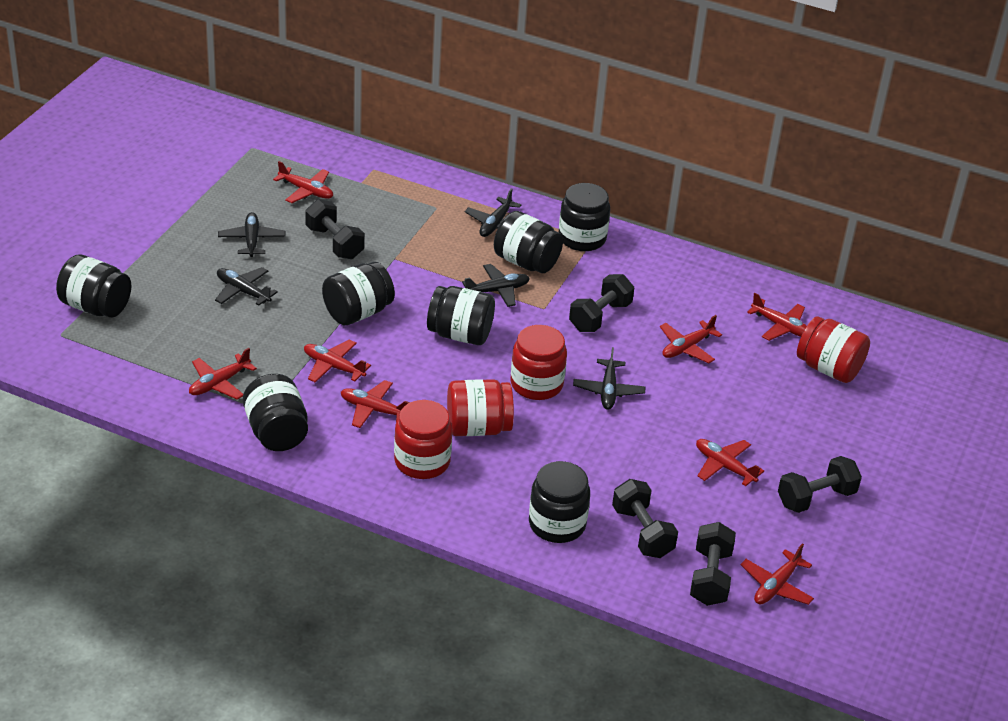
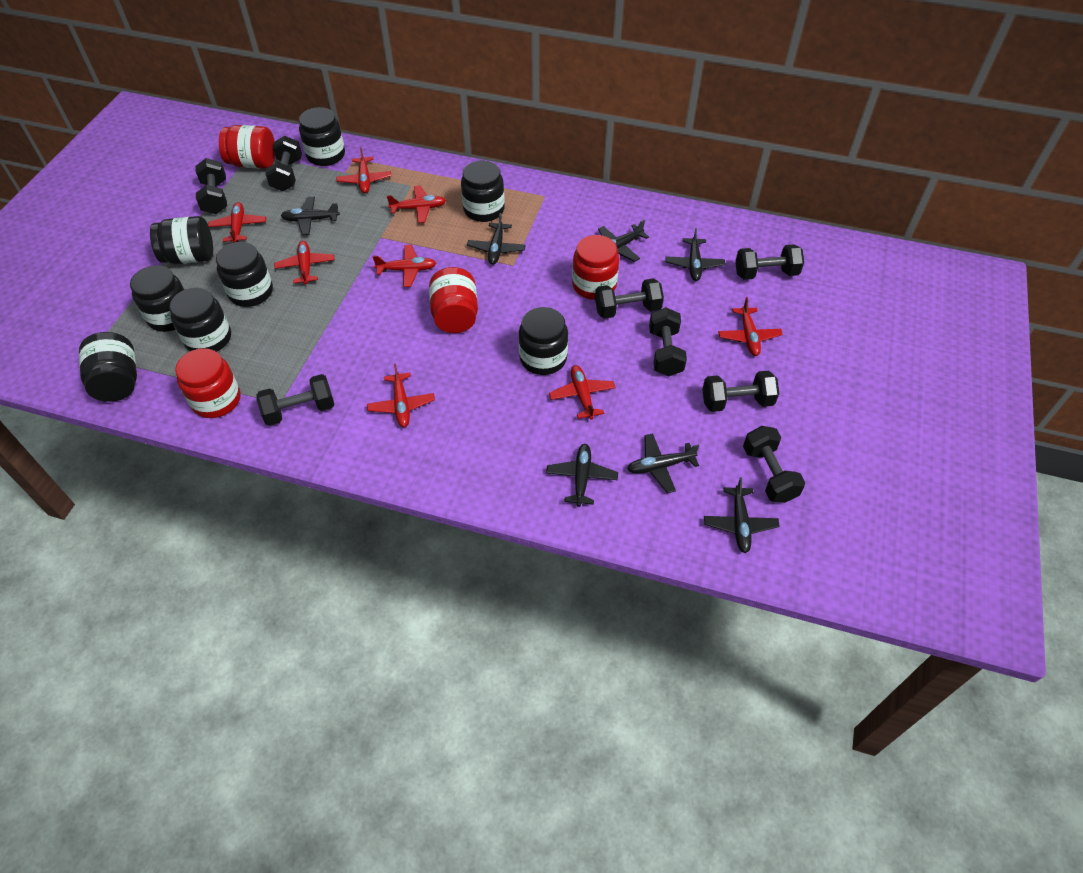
black dumbbell: [305,199,365,259] [569,274,634,332] [612,479,678,558] [690,522,736,606] [778,456,862,513] = 5 -> [195,158,227,214] [257,374,334,426] [265,136,302,191] [595,278,664,319] [649,307,687,376] [702,371,779,412] [735,244,804,280] [743,426,805,503] = 8
black jar: [56,254,131,318] [243,374,308,451] [322,262,395,326] [427,286,495,345] [494,211,563,273] [529,461,590,543] [559,183,610,251] = 7 -> [79,332,137,402] [130,265,184,332] [150,216,213,264] [169,288,231,352] [216,242,273,307] [299,107,345,166] [461,161,505,222] [519,307,568,375] = 8
black plane: [215,267,278,306] [218,212,285,257] [462,264,530,307] [465,188,521,237] [573,347,645,410] = 5 -> [281,197,340,235] [467,213,526,265] [546,444,618,507] [598,220,649,262] [627,433,699,493] [665,228,725,281] [704,477,780,553] = 7

